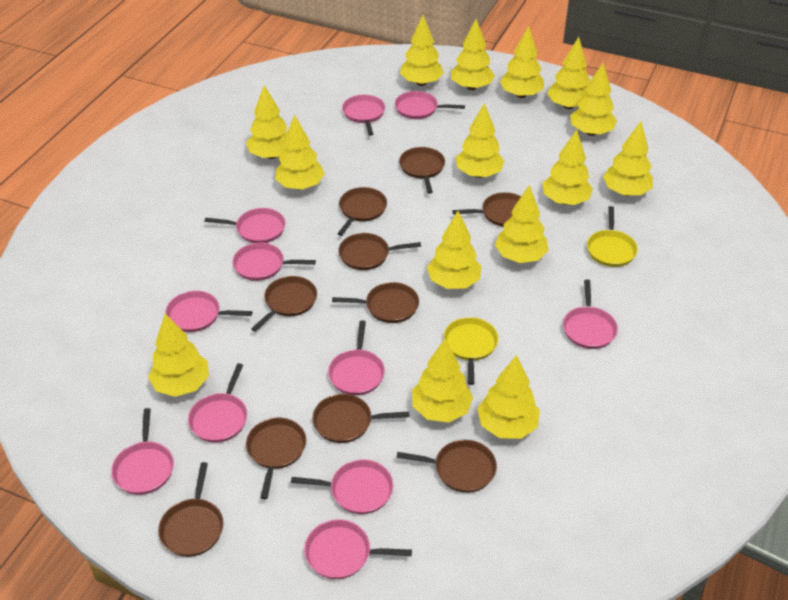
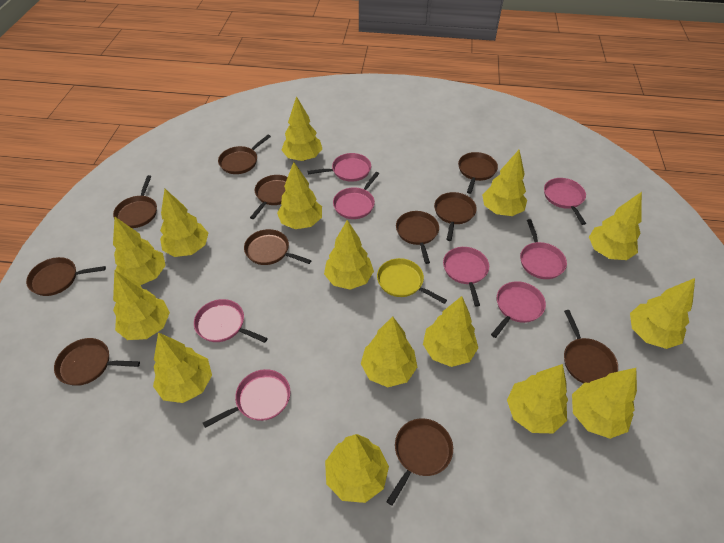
brown pan: [158,462,223,557] [246,418,306,499] [251,276,317,332] [312,394,409,443] [332,282,419,323] [337,187,387,236] [338,233,421,270] [396,440,497,493] [399,147,445,194] [452,192,521,227] = 10 -> [26,257,106,296] [54,338,140,386] [113,175,157,228] [218,135,271,174] [244,229,312,265] [250,175,288,219] [386,418,453,506] [396,211,439,264] [434,192,477,241] [458,152,498,194] [564,310,618,383] = 11
pink pan: [111,408,174,495] [165,291,253,332] [188,363,247,443] [204,208,285,243] [232,243,316,281] [291,459,393,514] [304,519,412,579] [328,320,385,395] [342,95,385,136] [395,91,465,119] [563,279,618,349] = 11 -> [194,299,268,343] [203,369,291,428] [307,153,371,182] [333,172,380,219] [443,247,489,307] [491,281,546,338] [520,219,567,279] [544,178,586,225] = 8
yellow pan: [443,317,499,385] [587,206,638,267] = 2 -> [377,258,447,304] = 1

